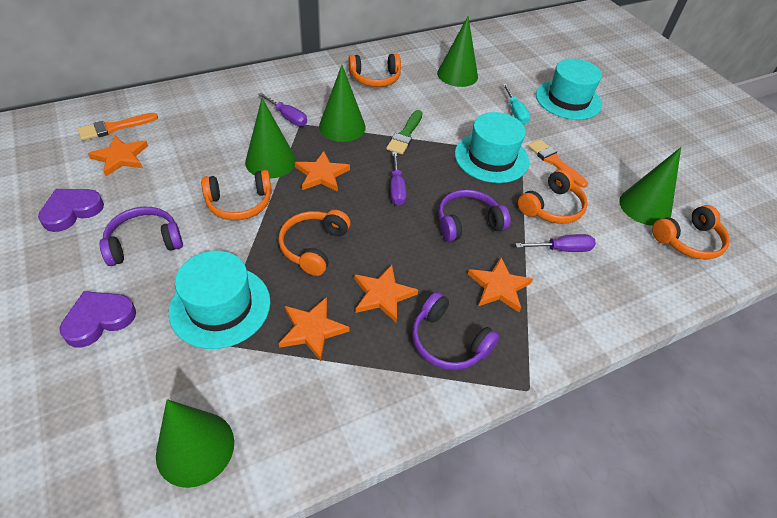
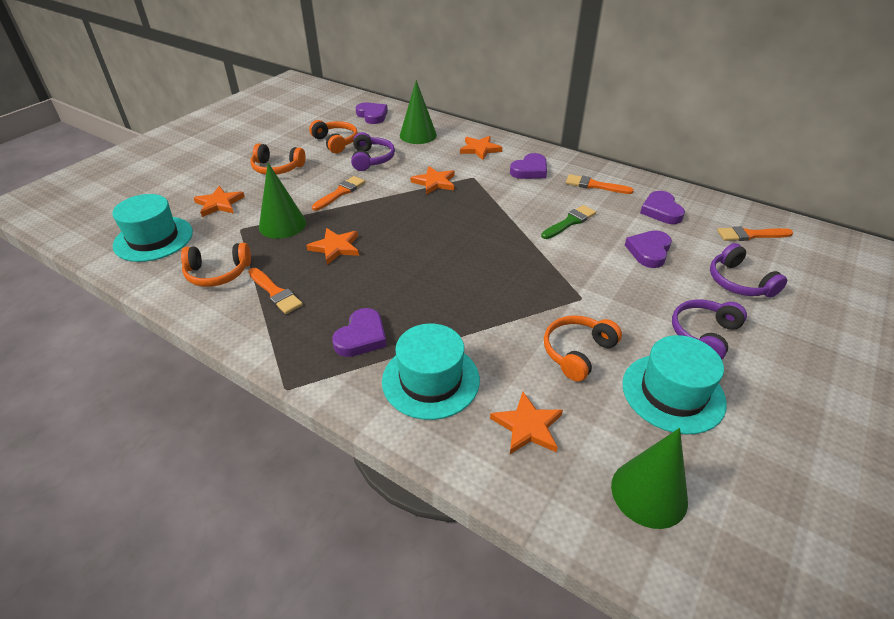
green cone: [156,399,234,488] [245,98,296,179] [319,65,366,142] [437,17,478,87] [619,147,681,226] = 5 -> [259,163,306,239] [400,80,437,144] [611,428,688,529] = 3
orange brush: [78,113,158,141] [528,139,588,188] = 2 -> [248,268,303,314] [312,176,365,211] [566,174,634,194] [717,226,793,241] = 4
orange headphones: [201,170,272,220] [278,210,351,276] [348,53,401,87] [518,169,588,224] [652,205,730,260] = 5 -> [181,243,251,287] [250,143,306,175] [309,120,358,153] [544,315,622,381] = 4
purple heart: [38,189,104,232] [59,291,136,347] = 2 -> [332,308,387,357] [356,102,388,124] [510,153,547,179] [625,230,672,268] [640,191,685,224] = 5
purple screwdriver: [258,93,307,126] [390,152,407,206] [515,234,596,252] = 3 -> none = 0
turquoise screwdriver: [503,84,530,124] = 1 -> none = 0

